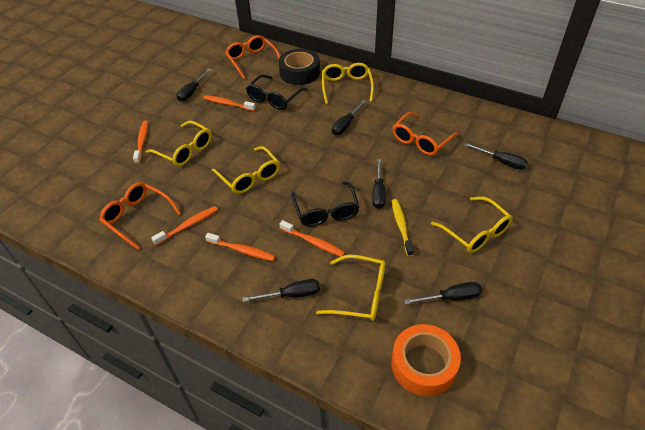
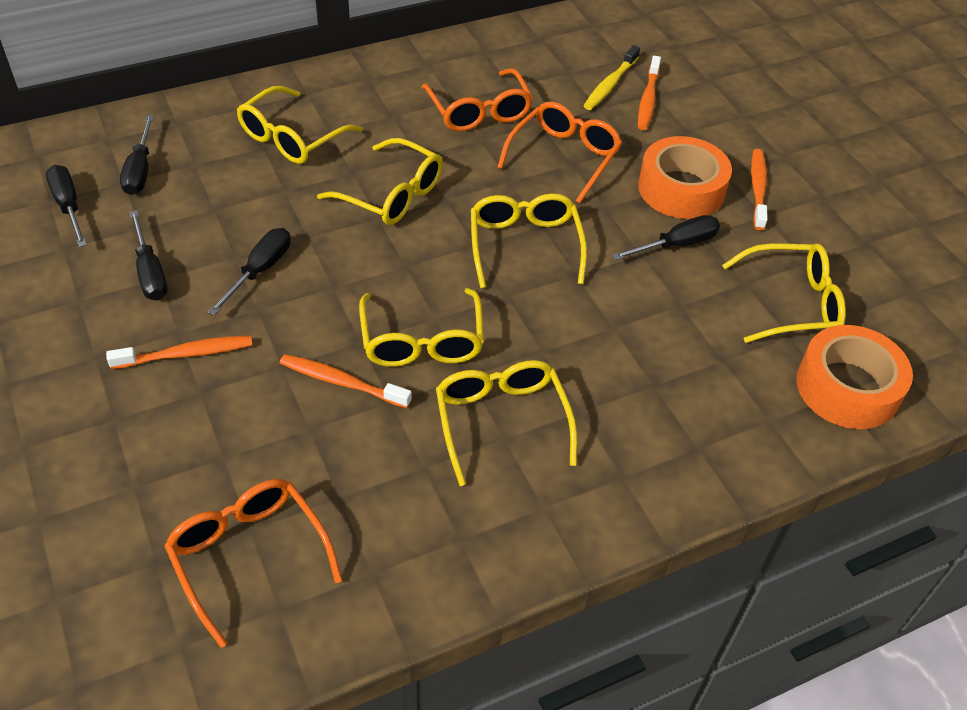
black glasses: [246,74,308,110] [291,182,359,227] = 2 -> none = 0
black screwdriver: [177,69,212,101] [242,279,320,302] [332,100,366,135] [372,159,386,209] [404,282,482,304] [464,143,528,170] = 6 -> [46,165,87,247] [120,115,154,195] [130,210,168,301] [208,228,291,315] [612,215,720,260] = 5
black tape: [278,49,320,85] = 1 -> none = 0
orange tape: [391,324,461,396] = 1 -> [638,136,732,219] [796,325,913,429] = 2
orange toothbrush: [133,121,148,164] [151,206,218,245] [203,95,256,111] [205,233,275,261] [279,220,345,257] = 5 -> [106,336,252,369] [280,354,412,408] [638,56,661,130] [751,149,768,230] = 4
yellow glasses: [146,121,212,166] [212,146,280,194] [316,255,385,321] [322,63,374,104] [431,197,513,253] = 5 -> [237,86,363,164] [317,138,443,225] [359,288,484,367] [436,360,577,486] [471,193,587,288] [722,243,846,343] = 6

